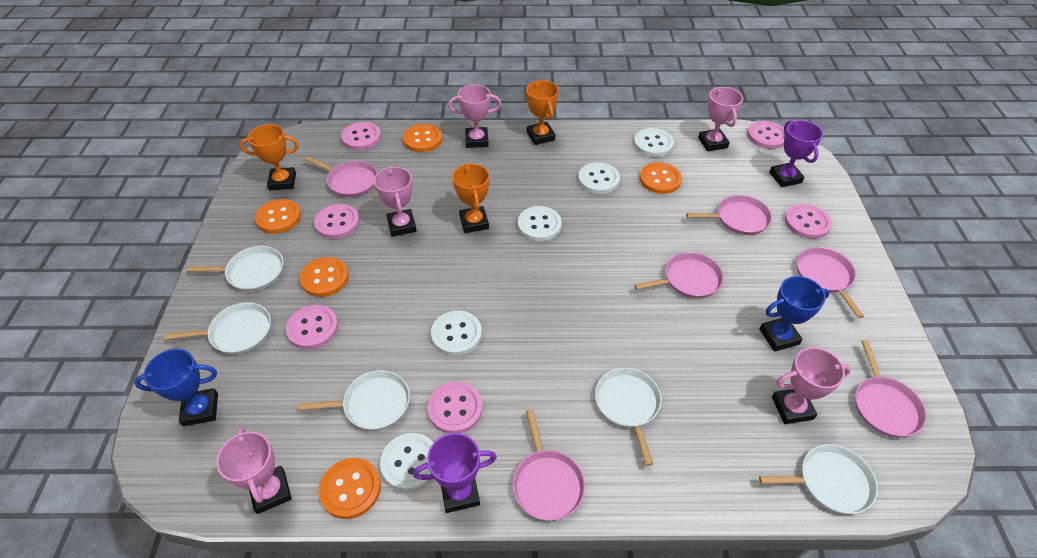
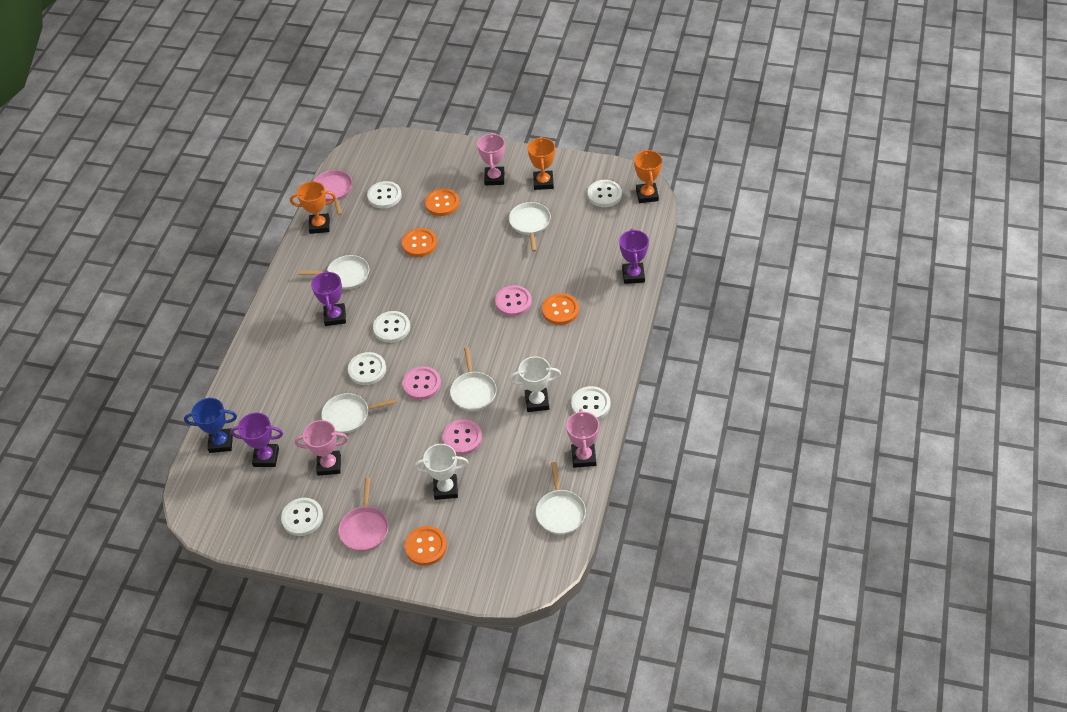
blue trophy: [134,349,218,426] [759,276,830,352] = 2 -> [184,398,237,453] = 1
orange button: [255,199,301,234] [299,257,349,297] [319,458,381,519] [403,124,442,152] [640,162,682,194] = 5 -> [402,228,437,257] [404,526,447,566] [425,188,459,216] [542,293,579,325] = 4
pink button: [286,305,338,349] [314,204,360,239] [341,122,381,150] [427,381,483,434] [747,121,785,149] [784,204,832,239] = 6 -> [402,366,441,400] [442,419,482,455] [495,285,532,316] = 3
pink pan: [305,156,377,197] [512,409,585,521] [634,252,723,298] [686,195,772,235] [797,247,864,318] [855,340,927,437] = 6 -> [314,170,352,216] [339,478,389,551] = 2
pink trophy: [216,427,292,514] [374,166,417,237] [448,84,501,148] [698,87,743,151] [772,347,851,424] = 5 -> [295,420,348,476] [477,133,505,185] [566,409,599,468] = 3
purple trophy: [413,433,497,513] [769,120,823,187] = 2 -> [230,412,283,467] [311,270,346,326] [619,228,649,284] = 3
white button: [380,433,433,491] [431,311,482,356] [518,206,562,241] [578,162,620,194] [634,128,674,157] = 5 -> [281,498,323,536] [348,352,386,385] [367,181,402,209] [373,311,410,343] [571,386,611,420] [587,180,622,207] = 6
white trophy: none = 0 -> [414,444,469,500] [509,356,561,412] = 2

